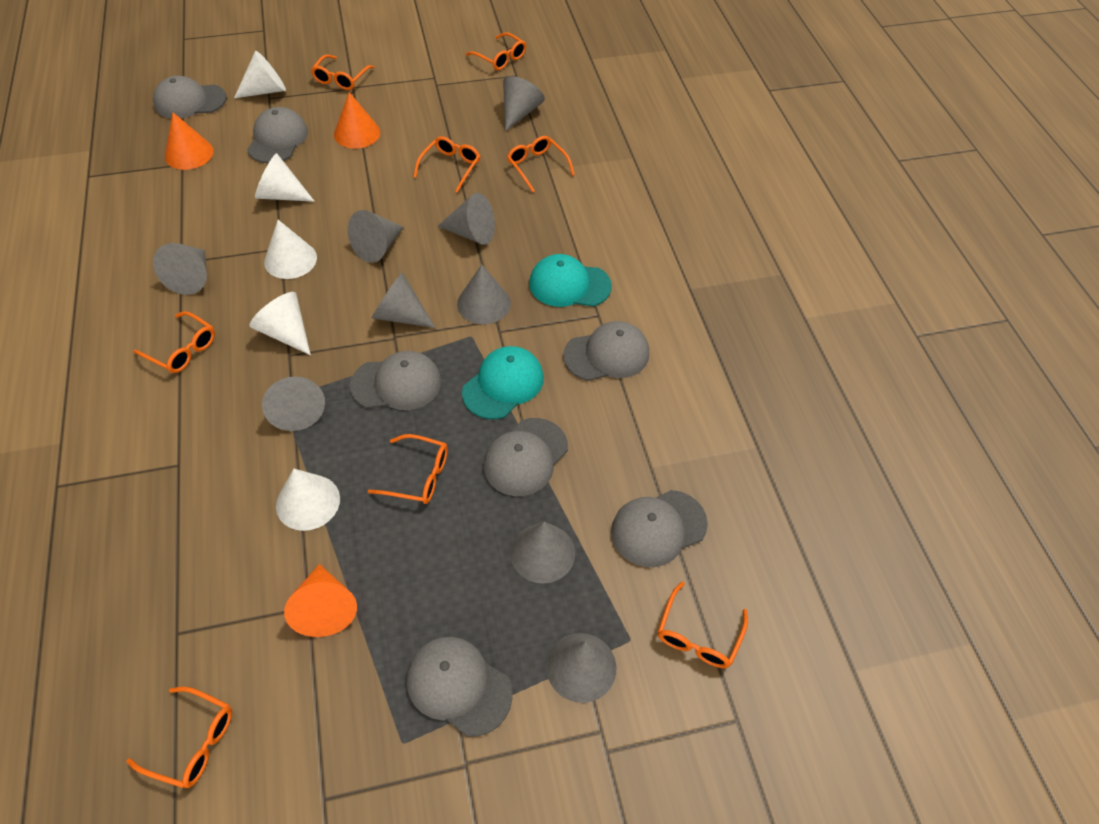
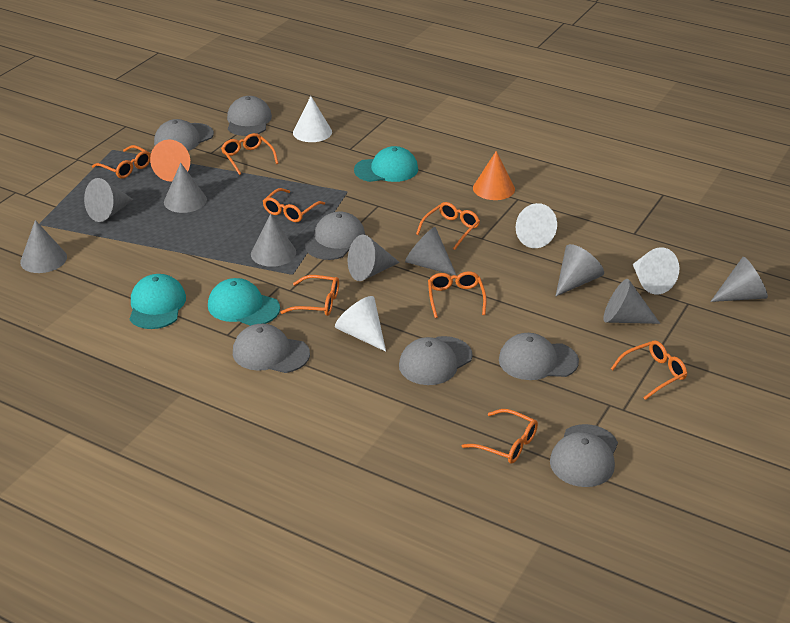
orange cone: [165,113,214,170] [284,564,357,637] [334,92,380,148] = 3 -> [150,139,190,182] [473,151,515,200] = 2
turquoise cap: [462,346,544,419] [529,254,612,307] = 2 -> [130,274,186,329] [208,278,280,326] [354,146,418,182] = 3
white cone: [234,51,286,98] [250,292,311,355] [255,153,315,202] [264,220,317,279] [276,469,340,531] = 5 -> [293,96,332,142] [335,296,386,352] [516,203,557,248] [633,247,679,295] = 4

